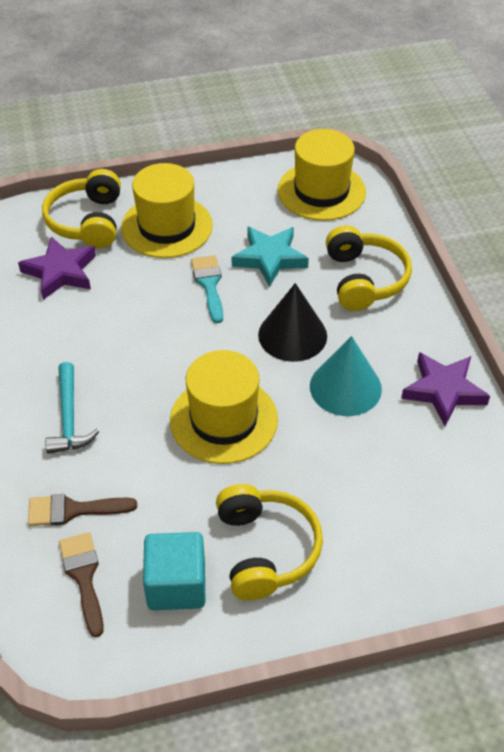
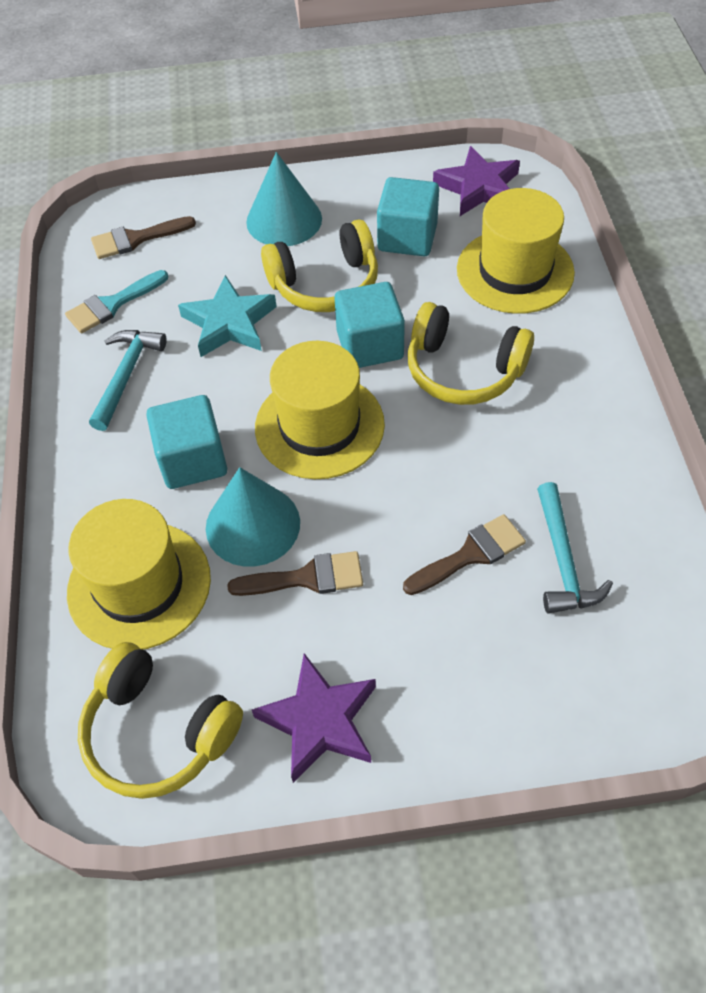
black cone: [258,283,327,362] = 1 -> none = 0
brown brush: [28,494,137,526] [59,532,104,637] = 2 -> [91,216,196,259] [227,551,363,596] [403,514,526,595] = 3
turquoise cone: [310,336,382,416] = 1 -> [206,467,300,567] [246,152,322,246] = 2
turquoise cube: [143,532,206,610] = 1 -> [146,395,227,489] [335,282,405,368] [377,177,439,256] = 3
turquoise hammer: [45,362,99,454] = 1 -> [89,330,167,431] [537,482,613,614] = 2

